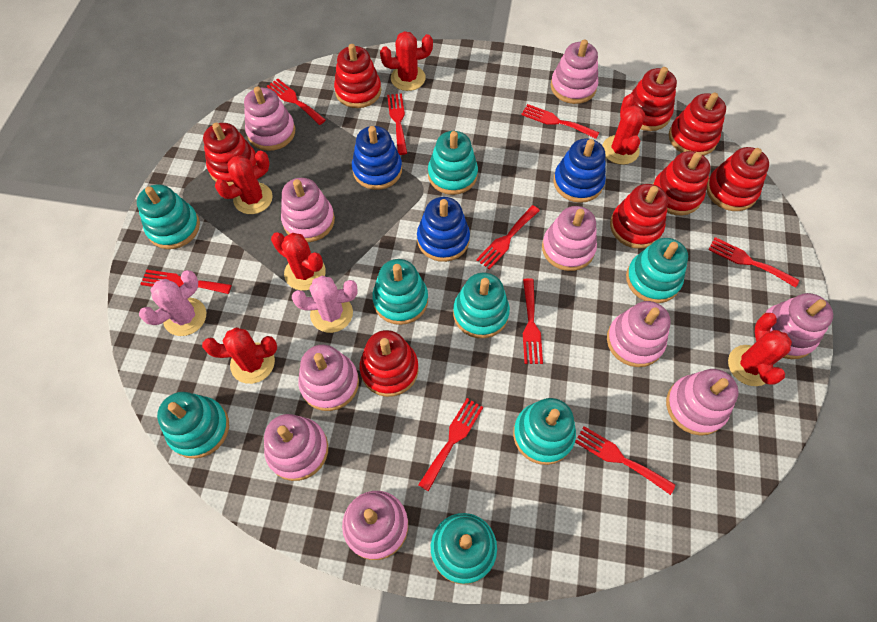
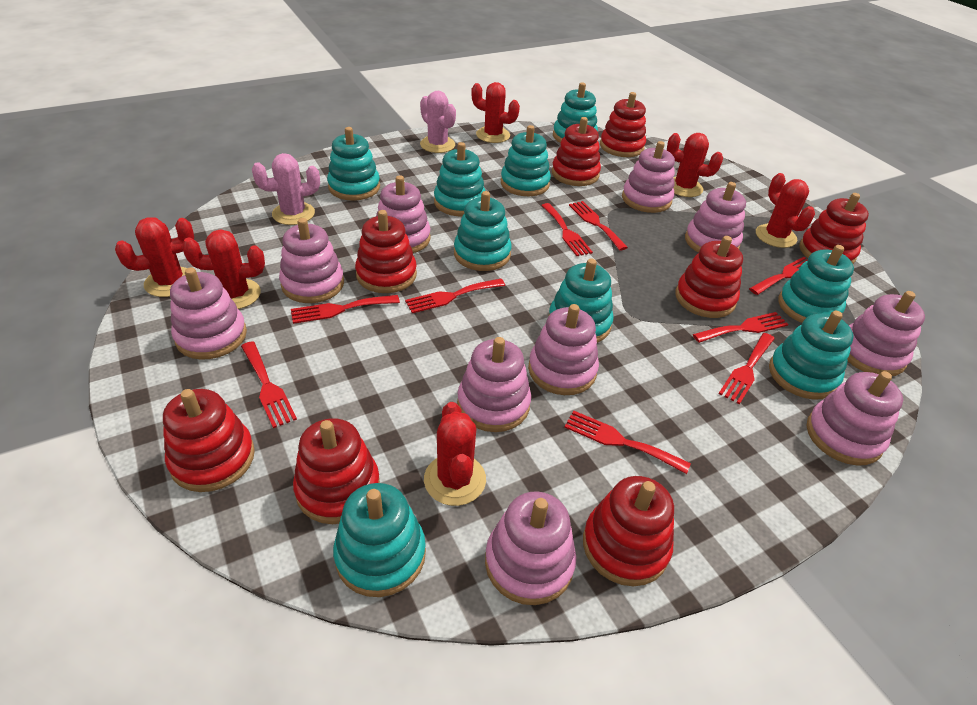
blue stacking toy: [352,126,402,190] [417,197,470,262] [553,138,606,203] = 3 -> none = 0
turquoise stacking toy: [137,184,200,249] [157,392,229,459] [372,259,428,325] [428,131,478,195] [431,513,497,584] [453,272,510,338] [513,398,576,465] [626,238,688,303] = 8 -> [327,127,380,201] [333,483,426,597] [434,142,485,216] [454,191,512,271] [501,125,551,196] [549,258,614,343] [553,82,598,143] [769,311,854,400] [778,245,854,323] = 9

